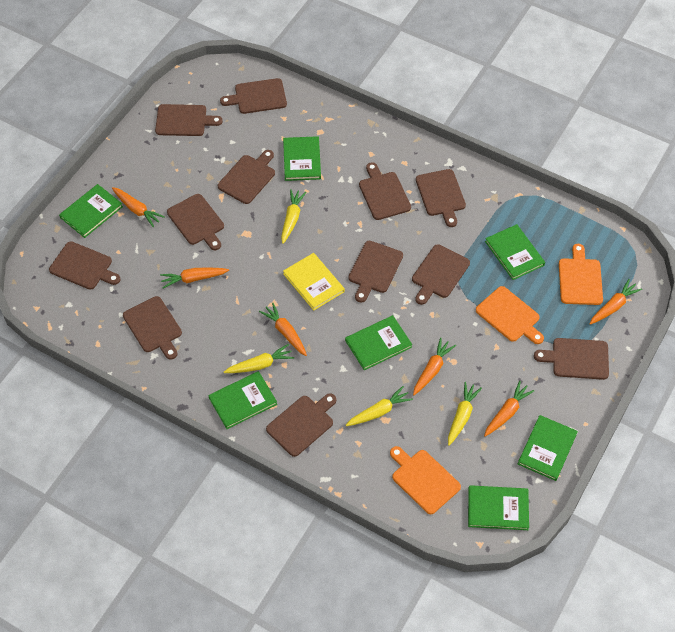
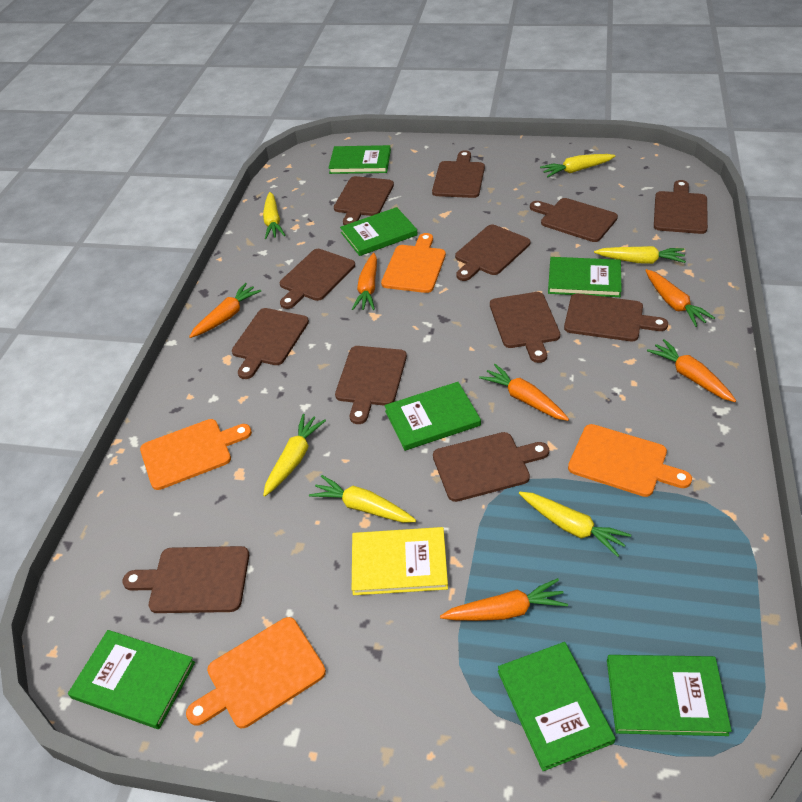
orange cutting board: [390,446,461,514] [476,286,544,344] [559,244,603,305] = 3 -> [140,419,252,490] [186,617,326,728] [381,233,446,293] [568,424,692,497] = 4
yellow carrot: [224,344,294,373] [281,189,307,244] [346,386,413,426] [448,382,482,446] = 4 -> [263,192,285,239] [263,414,326,497] [309,475,416,523] [519,492,631,557] [540,154,616,177] [594,246,686,264] = 6

